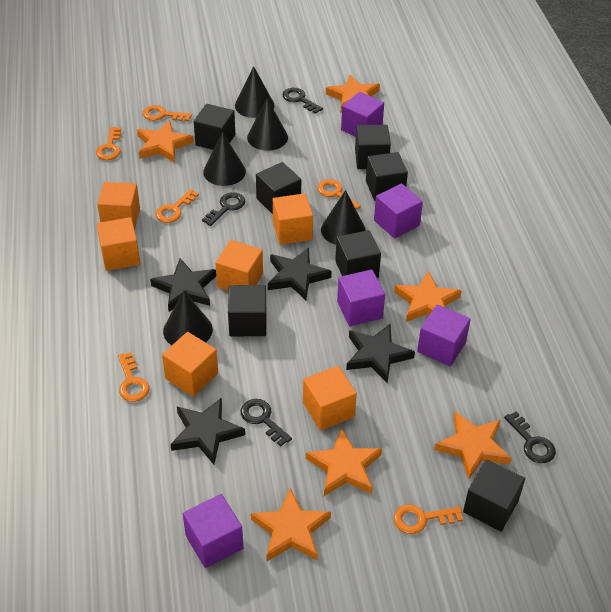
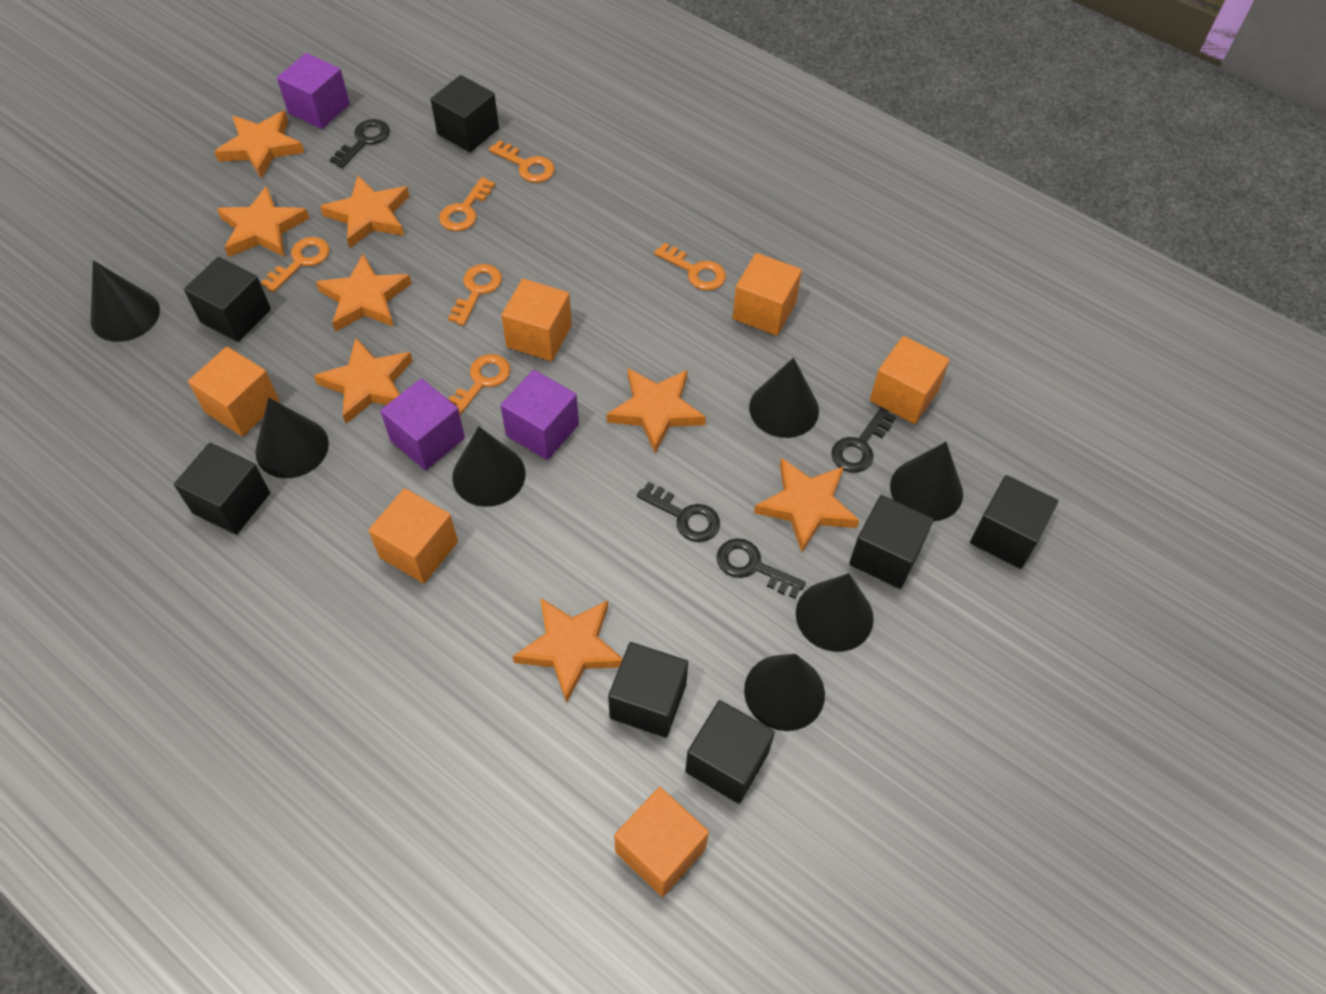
black cone: [163,291,213,345] [203,132,246,186] [235,66,274,118] [247,98,288,151] [321,190,366,245] = 5 -> [90,260,160,342] [255,397,329,478] [452,426,525,507] [744,654,825,731] [749,358,819,438] [796,573,874,652] [890,442,963,521] = 7
black star: [150,258,216,312] [170,397,245,464] [268,247,332,300] [346,324,415,384] = 4 -> none = 0
orange star: [137,120,194,163] [251,488,331,561] [306,428,382,496] [326,74,380,113] [394,271,462,322] [434,411,511,479] = 6 -> [214,111,305,178] [217,186,310,257] [314,338,413,424] [316,254,412,332] [320,175,409,248] [513,598,623,703] [606,368,706,453] [754,458,859,552] = 8
purple cube: [183,494,243,568] [337,269,385,326] [341,92,384,137] [374,183,423,239] [417,305,471,366] = 5 -> [277,53,350,129] [380,378,465,470] [501,370,579,460] = 3

